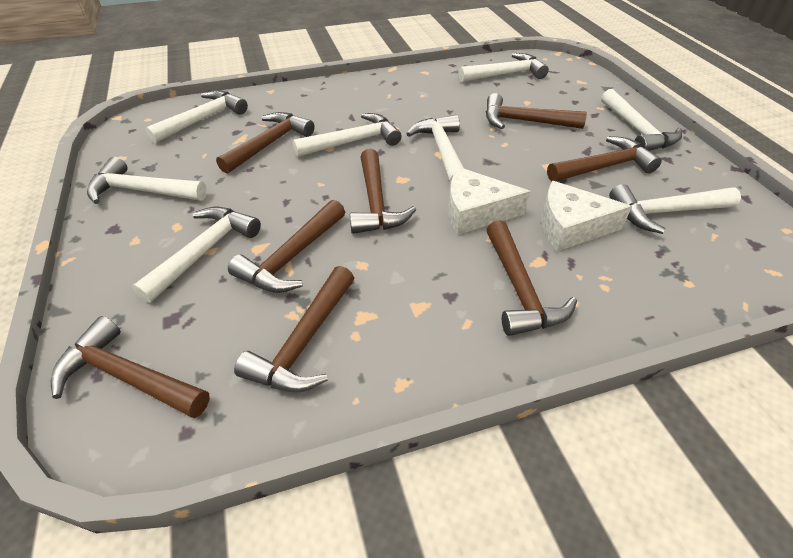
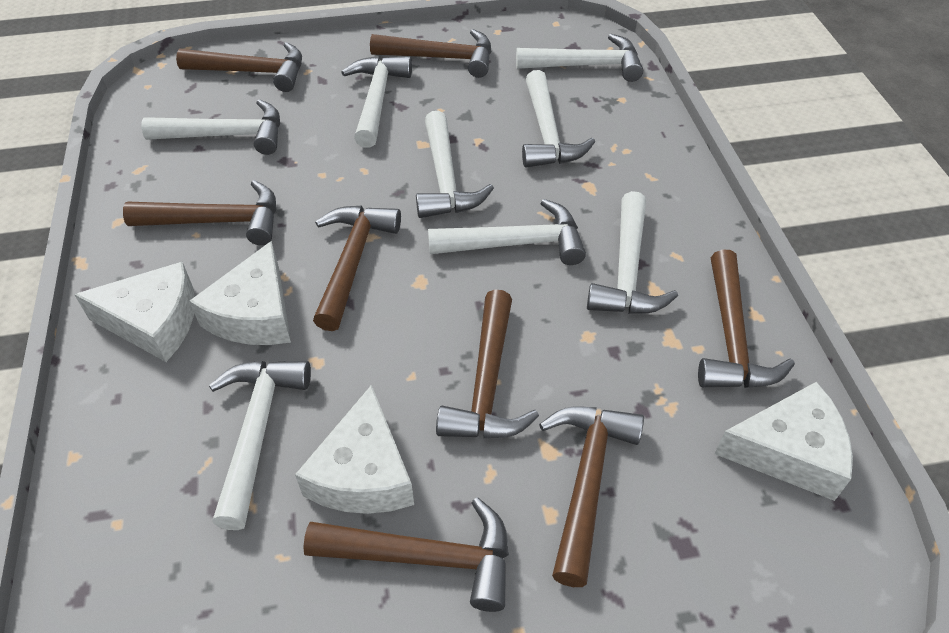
white cheese: [448,167,531,235] [541,181,632,252] = 2 -> [74,262,195,362] [189,241,291,345] [295,385,414,514] [714,382,853,501] = 4

